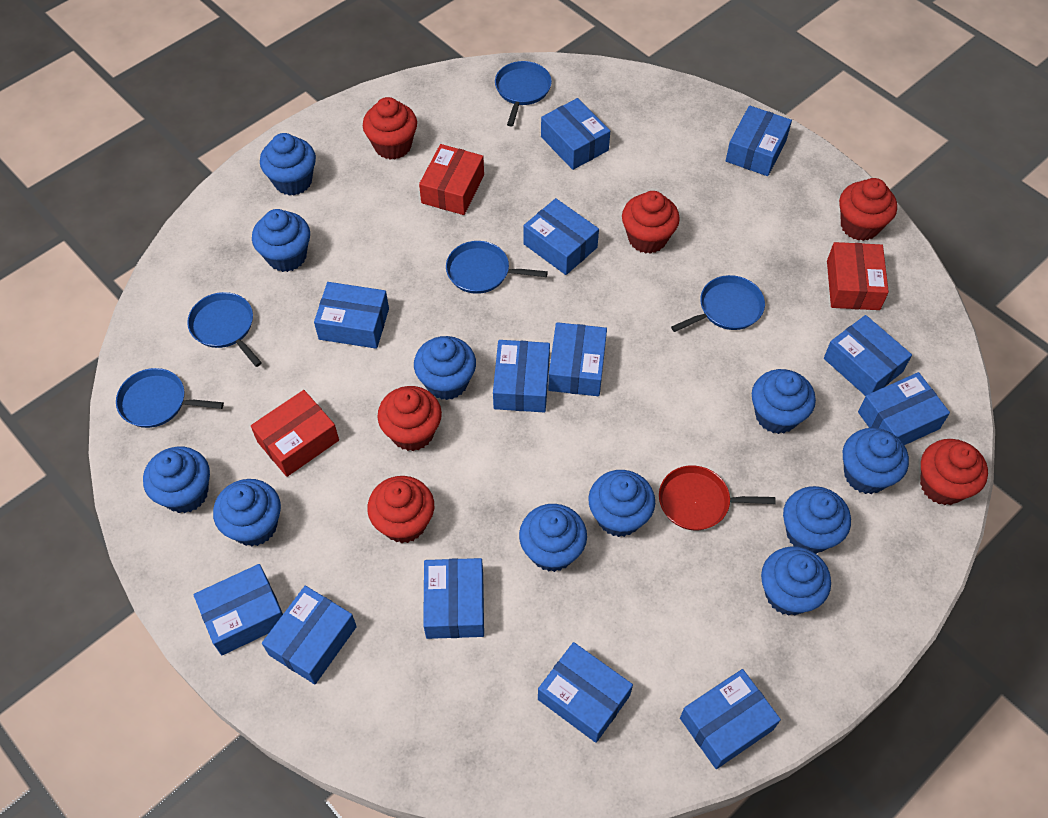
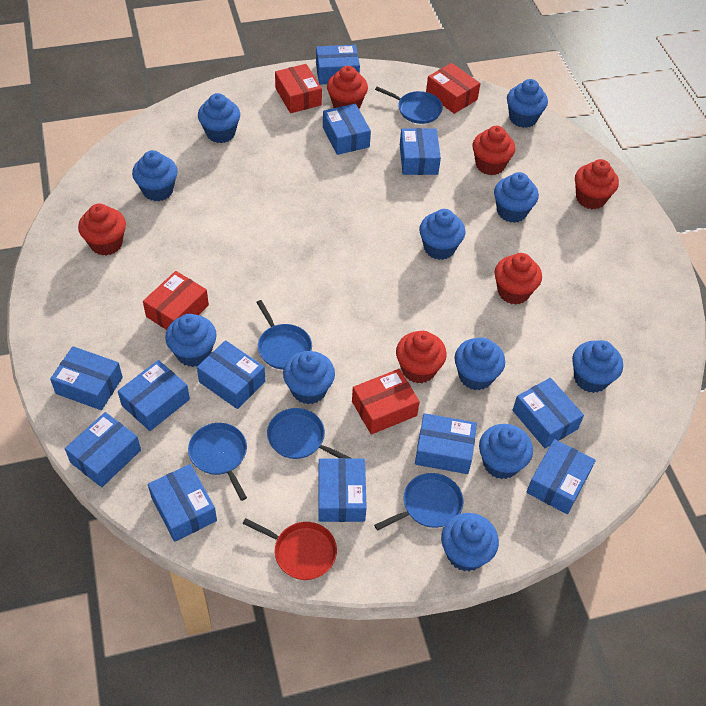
blue box: [193,564,283,655] [262,586,357,684] [314,282,389,349] [423,558,484,639] [493,340,550,412] [523,198,599,275] [538,642,633,743] [541,98,610,170] [548,322,607,396] [680,669,781,769] [726,105,792,176] [824,315,912,396] [858,372,950,445] = 13 -> [50,346,123,410] [65,412,141,487] [118,360,190,431] [148,464,217,542] [197,340,265,409] [316,45,360,84] [318,458,367,522] [323,104,371,155] [400,128,441,175] [415,413,477,474] [513,378,584,448] [526,439,596,514] = 12
red box: [251,390,339,477] [419,144,484,215] [827,242,889,310] = 3 -> [143,271,209,330] [275,64,322,113] [352,369,420,435] [426,63,480,114] = 4

